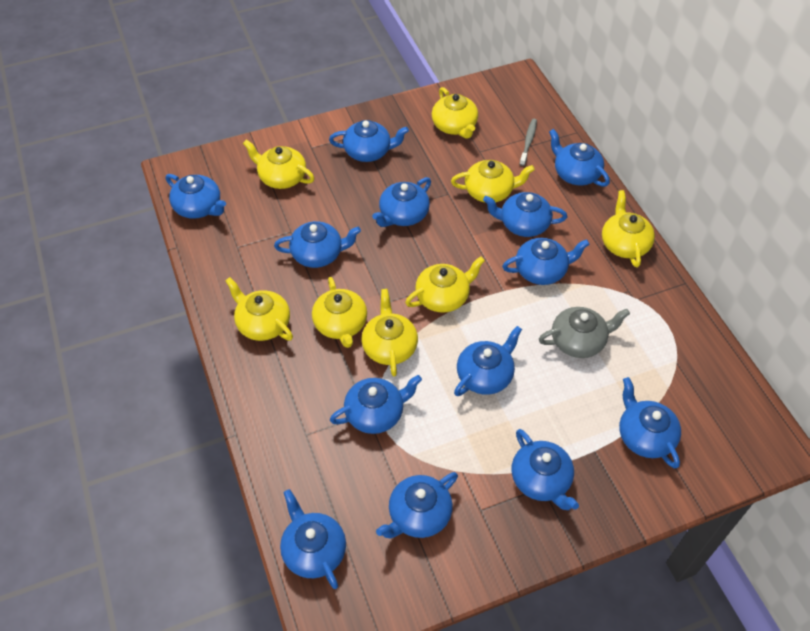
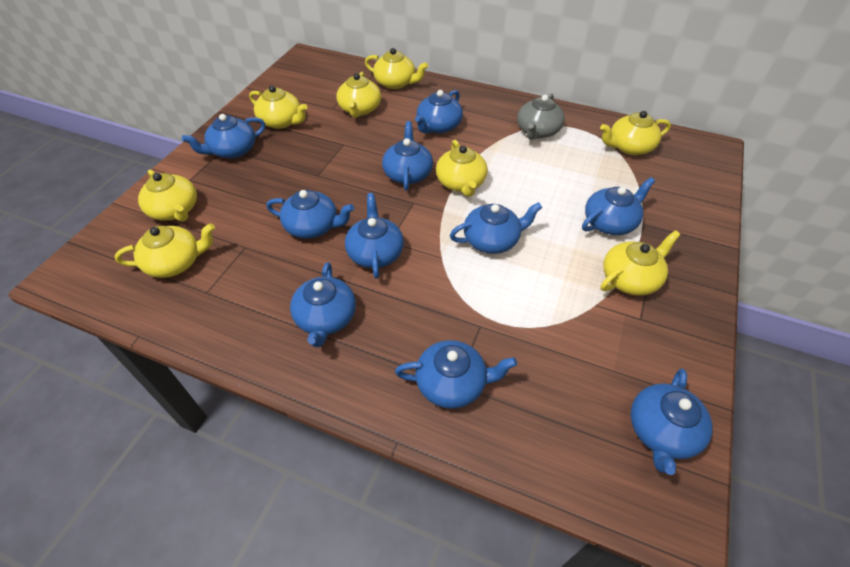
blue teapot: [166,174,226,219] [274,221,361,268] [280,489,346,589] [329,120,409,162] [330,375,422,434] [372,177,431,227] [376,472,458,539] [454,326,522,396] [483,192,567,237] [502,238,590,285] [512,429,579,510] [549,129,610,187] [619,377,681,469] = 13 -> [182,114,265,158] [266,190,354,239] [290,262,356,347] [345,193,404,278] [382,121,433,190] [395,340,517,409] [415,90,463,133] [450,202,543,254] [582,177,655,235] [630,369,713,475] = 10
grey toothbrush: [520,119,537,166] = 1 -> none = 0

